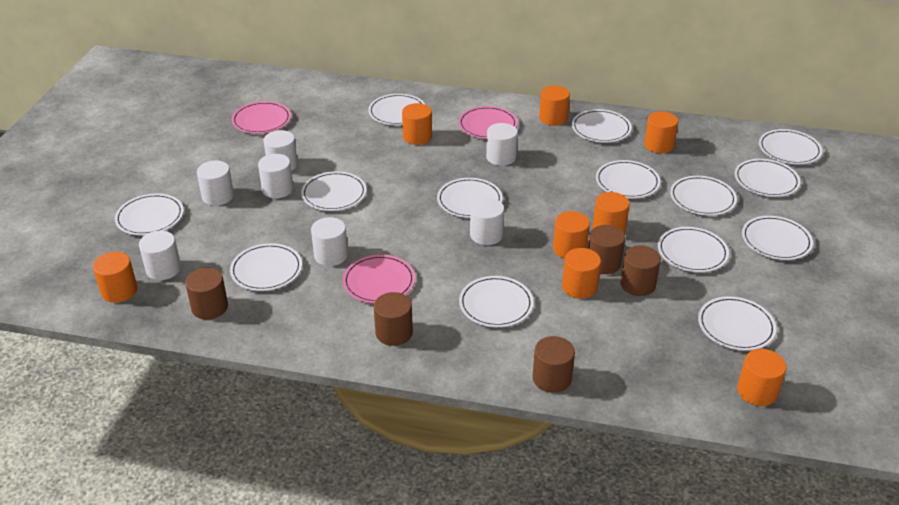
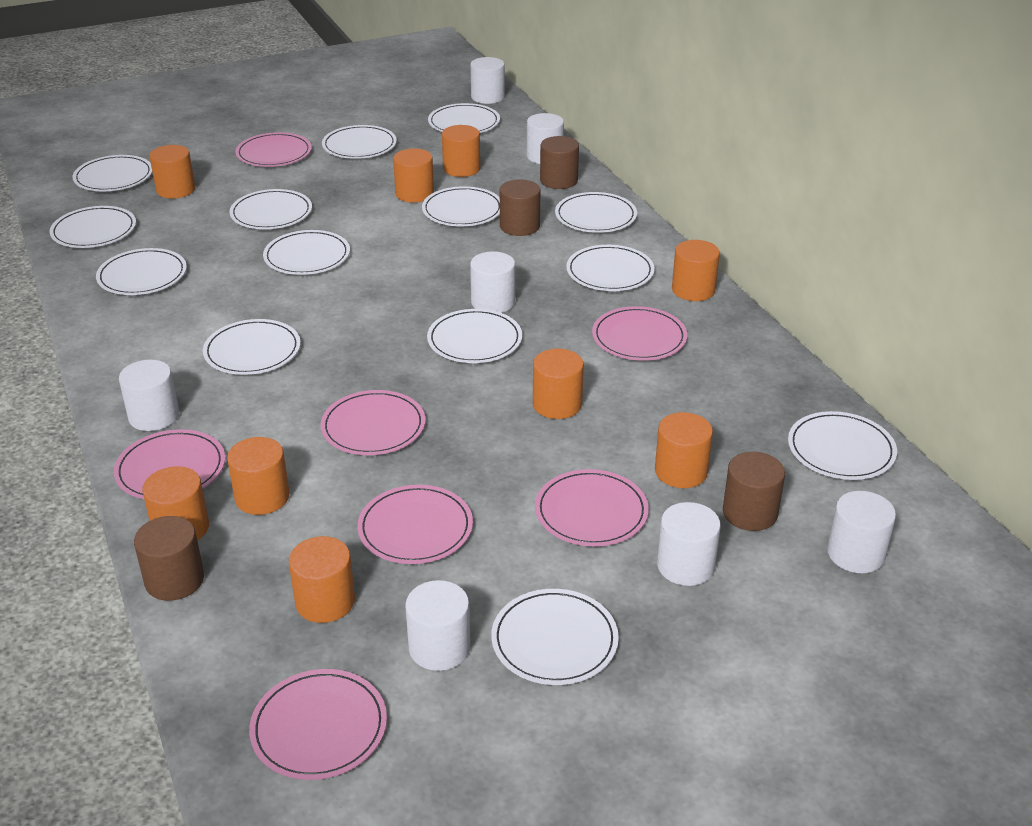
brown cylinder: [185,268,228,320] [374,292,413,346] [533,336,575,393] [588,225,625,274] [620,245,661,296] = 5 -> [134,516,204,601] [500,179,540,236] [540,136,579,189] [723,452,785,531] = 4
orange cylinder: [93,252,138,303] [402,103,432,145] [539,85,570,126] [553,211,590,259] [562,248,601,299] [593,192,629,233] [644,111,678,153] [737,349,787,406] = 8 -> [142,466,209,541] [149,145,195,199] [227,437,289,515] [289,536,355,623] [393,148,434,203] [442,125,480,177] [533,349,584,419] [655,412,713,488] [672,240,720,301] = 9
pink plate: [232,101,291,134] [343,255,415,303] [458,106,518,139] = 3 -> [114,429,225,499] [235,132,312,167] [249,669,387,780] [321,390,426,455] [357,485,473,564] [535,469,649,546] [592,306,687,361] = 7

